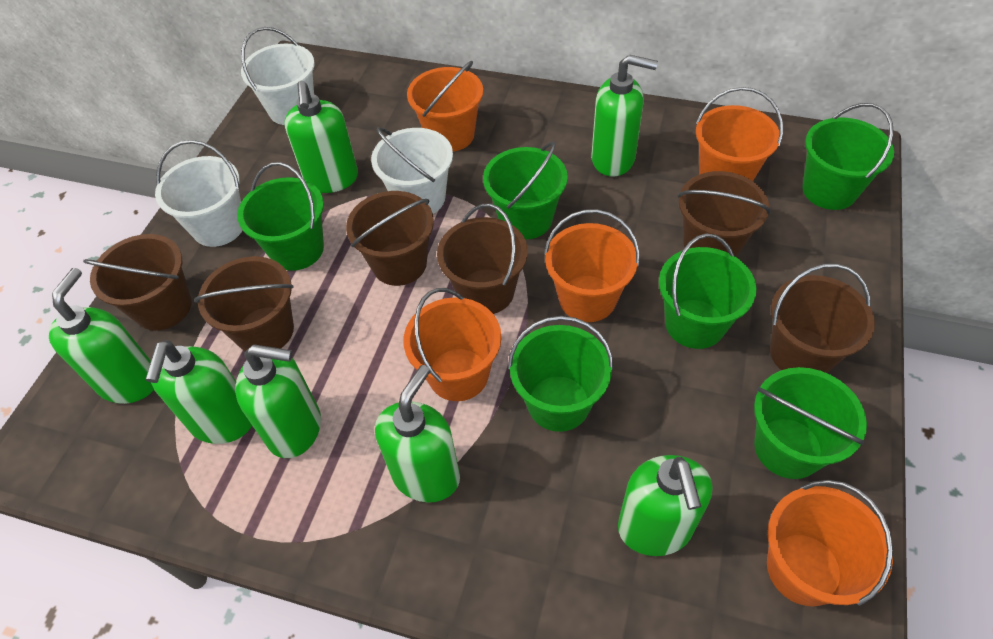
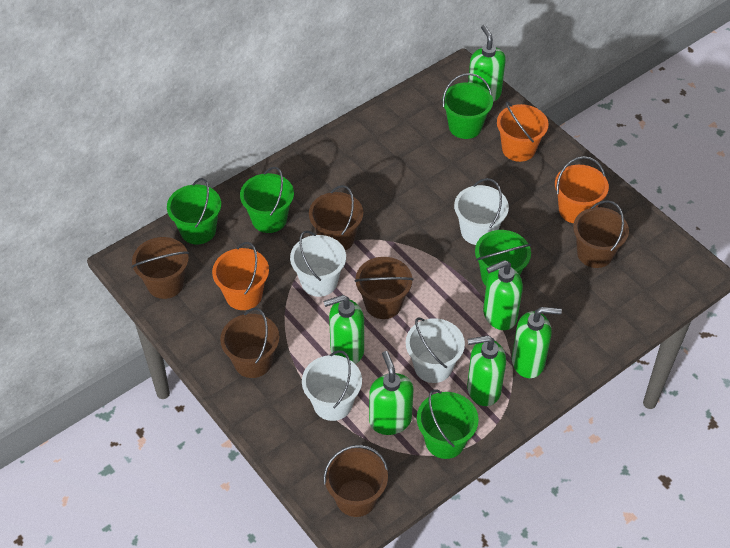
green bucket: [237,162,324,271] [483,141,568,239] [508,316,613,432] [659,233,756,349] [754,367,867,479] [802,103,894,210] = 6 -> [167,178,221,245] [240,167,294,233] [417,389,479,459] [442,73,493,139] [475,230,531,285] = 5
green soap dispenser: [49,268,154,404] [146,340,252,444] [235,345,321,458] [284,81,358,193] [375,365,460,502] [591,55,658,177] [618,455,712,556] = 7 -> [323,295,364,364] [369,351,414,435] [467,336,506,406] [468,25,506,102] [483,260,523,330] [512,307,562,378] = 6
orange bucket: [403,288,501,401] [407,61,483,152] [544,209,640,322] [696,87,783,181] [767,480,893,606] = 5 -> [212,242,269,310] [497,101,549,162] [555,156,609,223] = 3
white bucket: [155,140,243,247] [241,27,315,125] [371,127,453,214] = 3 -> [290,231,346,297] [302,350,362,421] [406,318,465,383] [454,178,509,245] = 4

